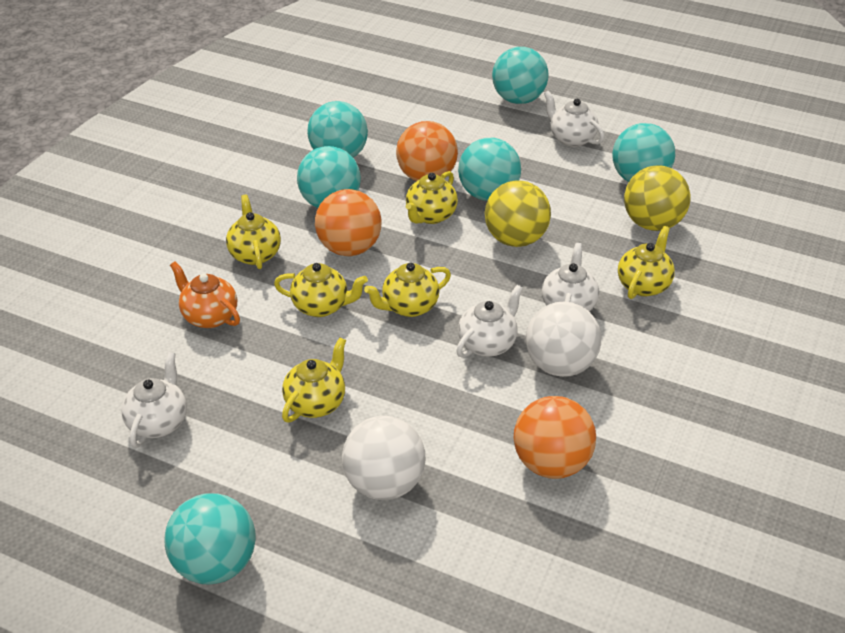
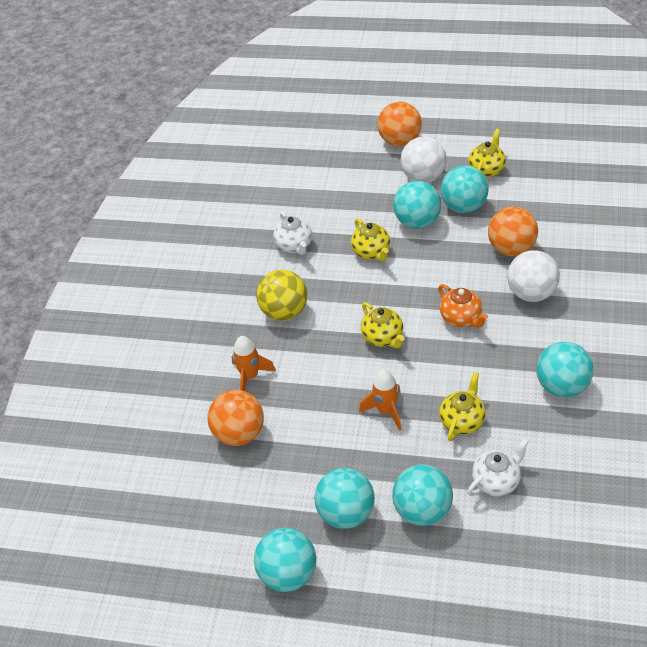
orange rocket: none = 0 -> [231,336,276,391] [359,370,401,431] = 2
white teapot: [121,352,187,448] [456,285,523,358] [542,243,599,311] [544,91,604,147] = 4 -> [273,212,312,255] [467,438,529,496] = 2
yellow ball: [485,180,551,247] [624,165,691,231] = 2 -> [256,270,307,321] = 1
yellow teapot: [226,194,281,269] [274,263,368,317] [282,338,346,423] [364,263,451,317] [406,171,458,224] [618,226,675,299] = 6 -> [351,218,390,261] [361,302,405,348] [439,372,486,441] [468,129,506,178] = 4

